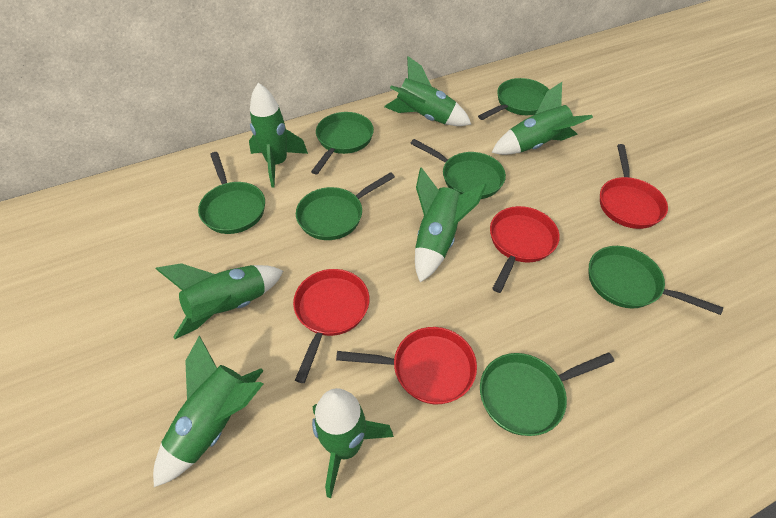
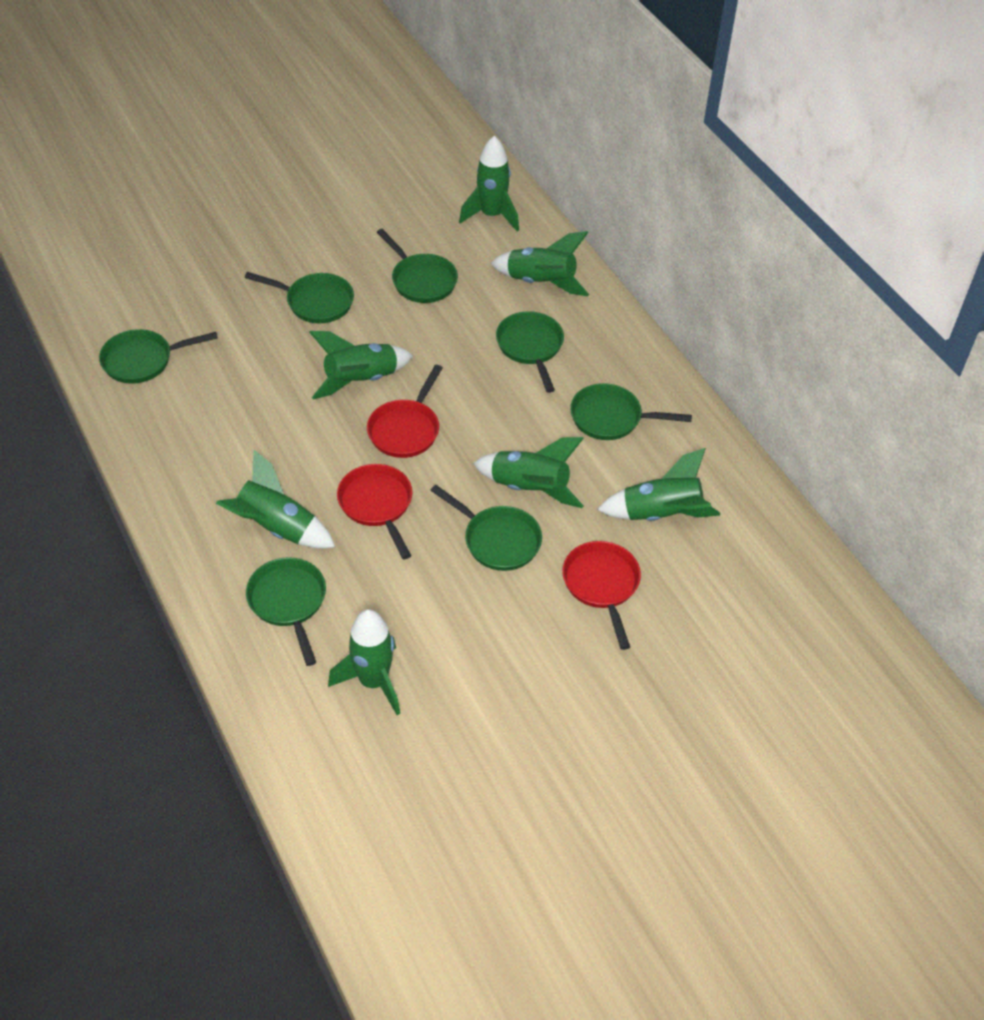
red pan: [293,269,369,383] [336,327,477,404] [490,206,560,293] [600,144,668,229] = 4 -> [337,464,412,559] [367,365,443,458] [562,541,641,650] = 3

